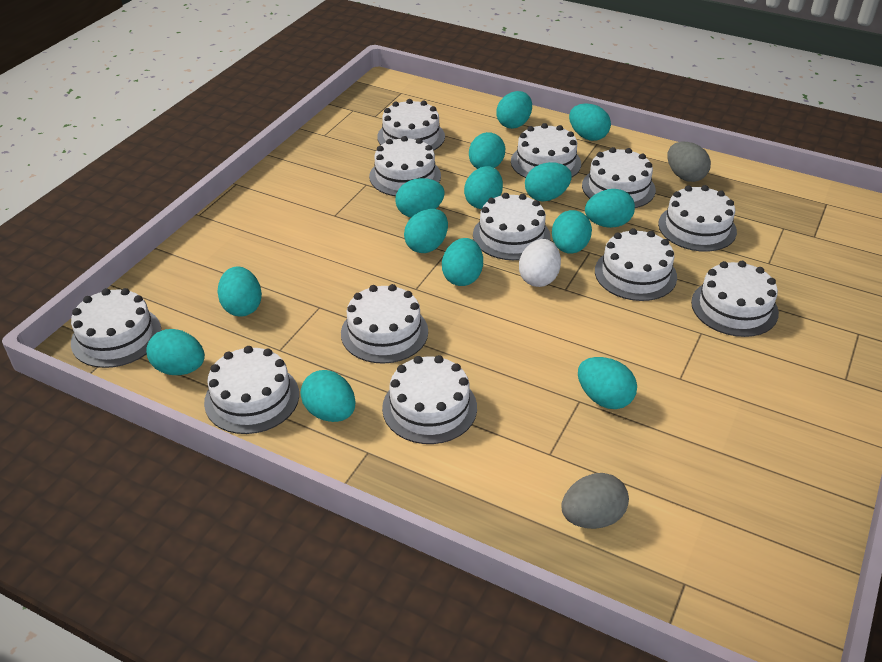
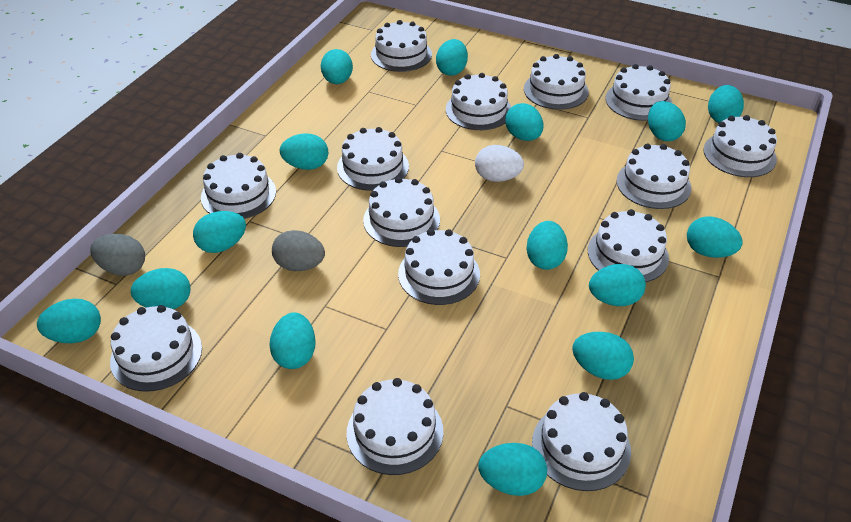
turquoise egg: [146,329,205,375] [218,266,262,317] [300,370,356,422] [395,178,445,218] [404,209,448,253] [442,238,483,286] [464,166,503,209] [469,132,505,169] [497,91,532,129] [525,162,572,201] [552,210,592,254] [569,103,611,141] [578,357,637,409] [585,189,635,228] = 14 -> [37,299,101,343] [131,268,191,309] [193,211,246,253] [269,312,316,369] [279,133,328,170] [321,49,353,84] [436,39,468,76] [478,443,547,496] [505,103,543,141] [527,221,568,270] [572,332,634,380] [589,264,646,306] [648,101,686,141] [687,216,743,258] [708,85,744,123] = 15
white cake: [71,288,161,368] [204,346,299,434] [341,284,428,364] [369,136,441,196] [377,99,445,151] [382,355,477,444] [473,193,551,260] [511,123,581,178] [582,147,656,208] [595,228,677,301] [658,185,737,252] [691,261,779,337] = 12 -> [110,305,202,392] [201,153,276,219] [337,127,409,191] [347,378,443,475] [363,177,440,247] [371,20,432,72] [398,229,480,305] [446,73,511,130] [524,54,589,110] [532,392,631,491] [588,209,669,282] [605,64,672,121] [616,143,691,209] [703,115,777,177] = 14

